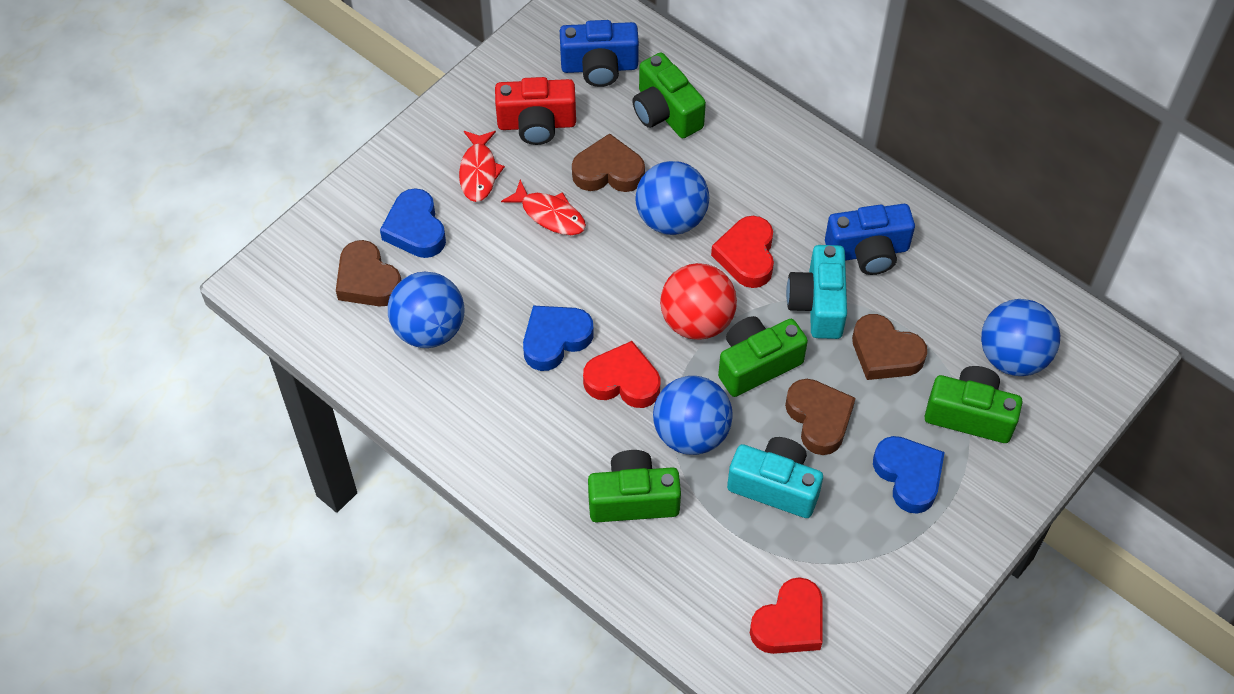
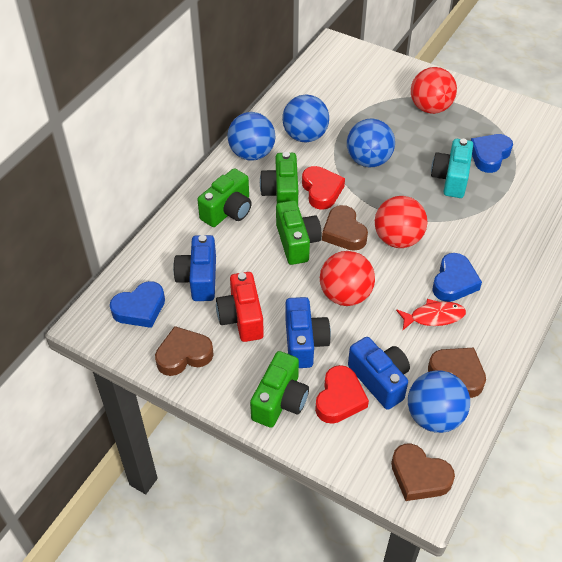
blue camera: [560,20,639,87] [825,204,915,275] = 2 -> [173,235,216,301] [285,297,331,368] [348,337,410,410] = 3
red ball: [660,263,737,340] = 1 -> [320,251,375,306] [375,196,427,248] [411,67,457,114] = 3
red fish: [459,131,505,202] [501,180,586,235] = 2 -> [396,299,466,330] = 1
red heart: [583,341,661,408] [711,216,774,288] [750,577,823,654] = 3 -> [302,166,345,210] [315,365,369,424] = 2
turquoise camera: [727,437,823,518] [786,245,847,339] = 2 -> [431,139,473,198] = 1

